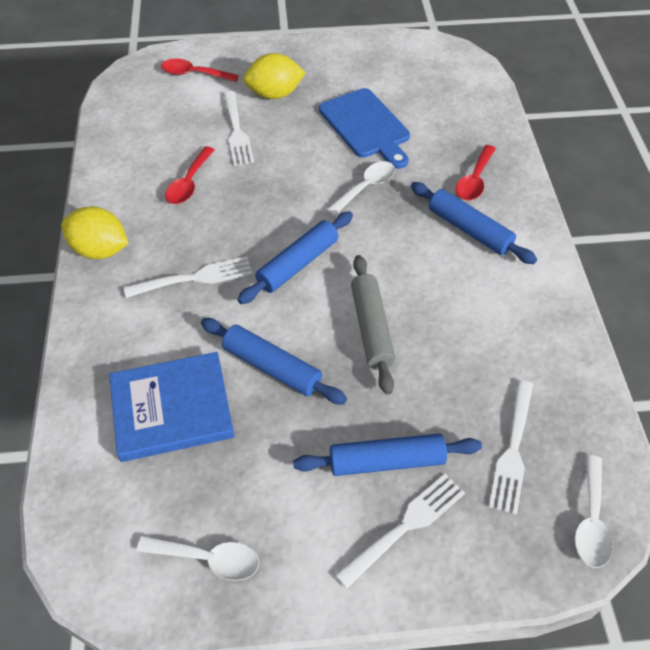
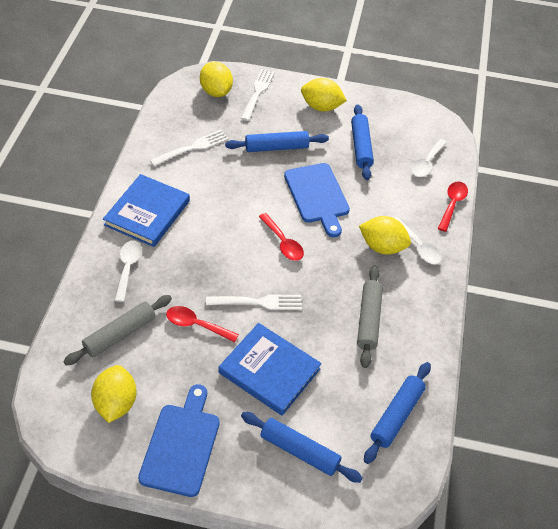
blue book: [109,352,235,462] = 1 -> [103,174,190,247] [218,323,322,416] = 2
blue cutting board: [319,88,410,169] = 1 -> [138,384,220,497] [284,163,350,237] = 2
grey rolling pin: [351,255,395,395] = 1 -> [63,295,172,366] [357,266,383,368] = 2
white fork: [124,256,252,298] [223,91,254,166] [335,473,465,589] [489,380,533,515] = 4 -> [150,130,229,166] [206,294,302,310] [241,69,275,121] = 3
yellow lemon: [61,207,129,259] [243,53,306,99] = 2 -> [91,365,137,423] [200,61,233,97] [301,78,347,111] [359,216,411,254] = 4

